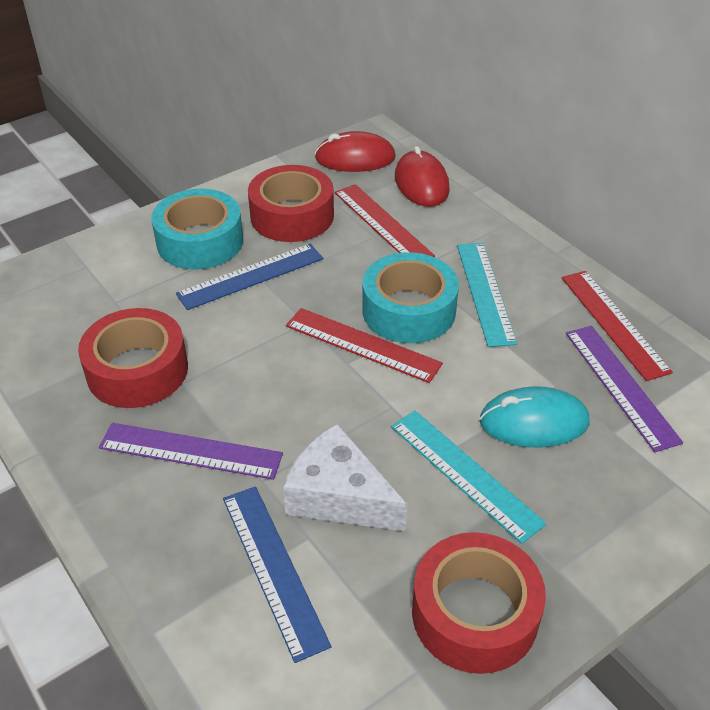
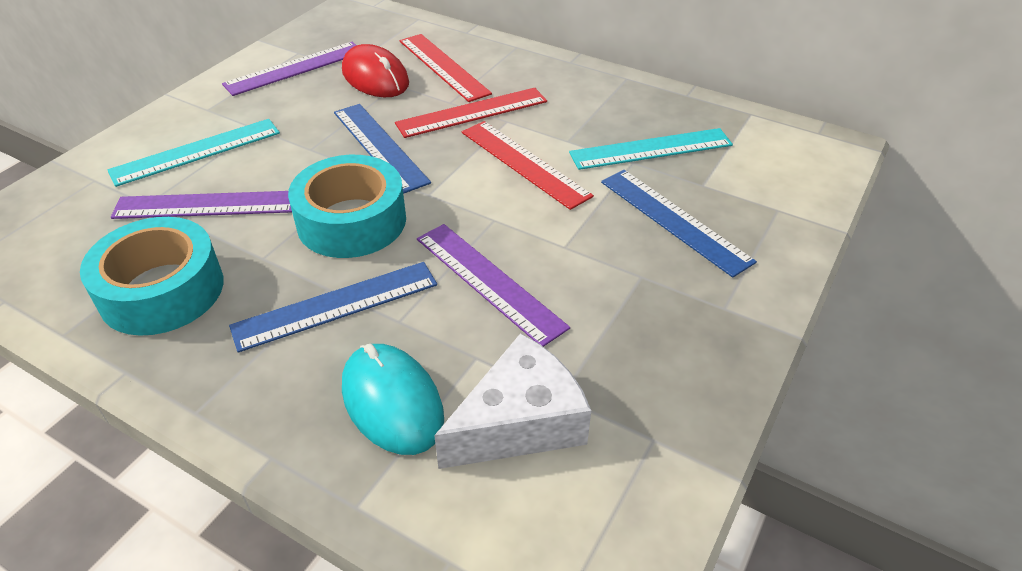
blue ruler: [176,244,324,310] [223,486,332,663] = 2 -> [229,262,437,352] [334,104,431,194] [601,170,757,278] = 3
purple ruler: [99,423,283,480] [566,326,683,452] = 2 -> [111,191,292,219] [222,42,356,96] [417,224,570,347] = 3
red mouse: [315,131,396,172] [395,146,450,207] = 2 -> [342,44,409,97] = 1
red tape: [78,308,188,408] [248,165,334,242] [412,532,546,674] = 3 -> none = 0

